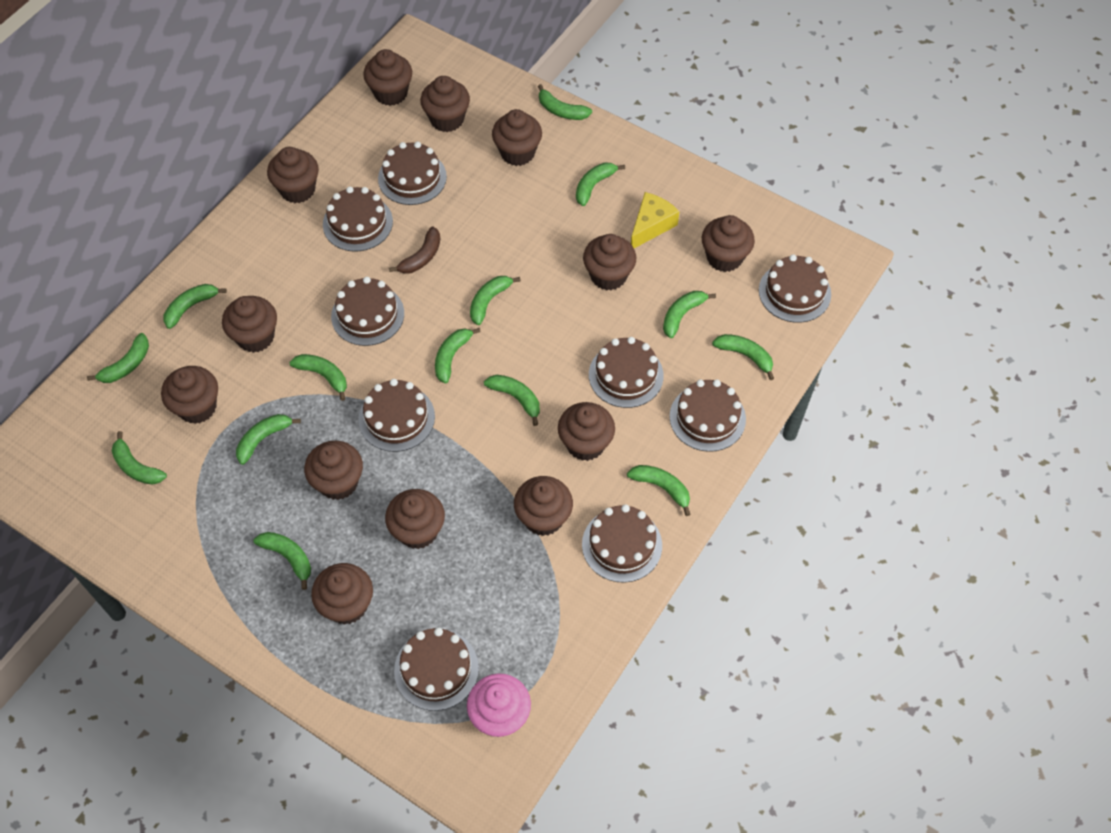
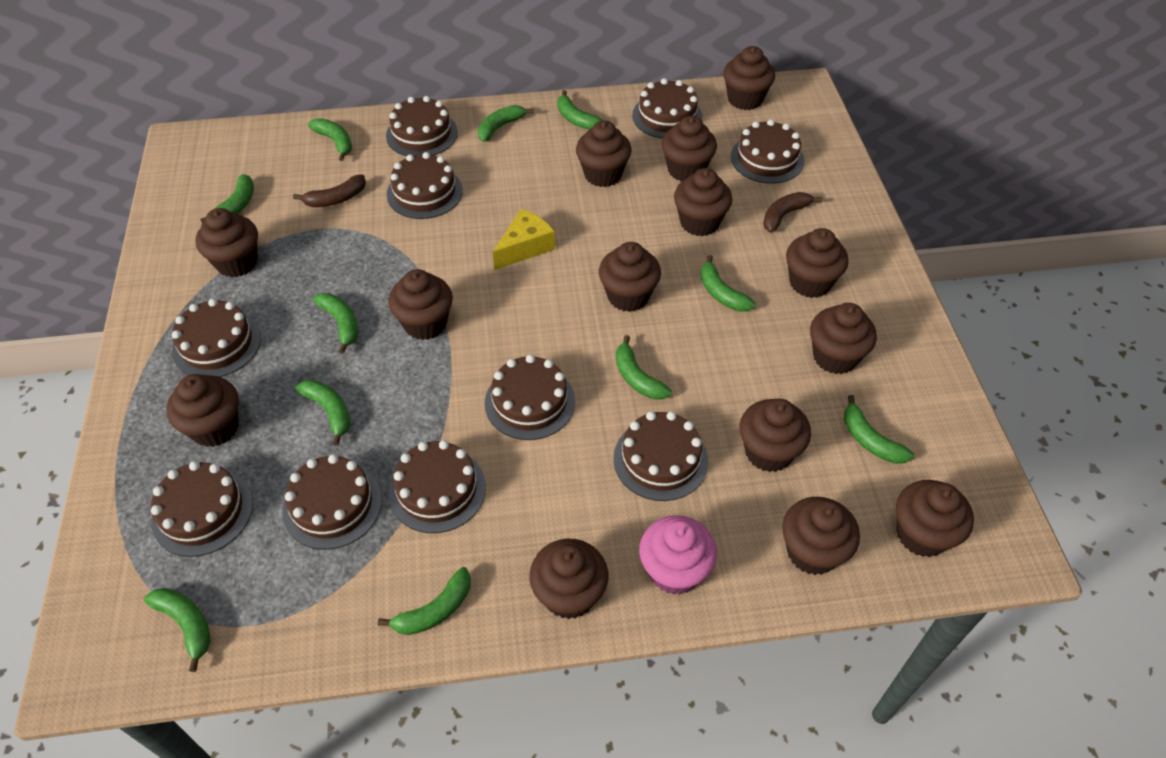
brown banana: [389,226,440,274] = 1 -> [293,174,366,207] [763,192,822,233] = 2
brown cake: [323,186,393,251] [331,277,404,346] [358,379,435,452] [378,142,447,205] [394,628,479,711] [582,504,662,583] [589,337,664,408] [670,379,746,452] [759,254,831,323] = 9 -> [151,461,253,557] [172,299,261,377] [283,454,382,550] [386,96,458,156] [387,152,463,219] [388,440,486,533] [485,354,575,440] [613,411,708,501] [632,78,703,139] [731,119,804,184] = 10
brown cupcake: [161,366,218,424] [222,296,277,353] [267,147,319,203] [304,441,363,500] [311,563,373,625] [364,49,412,106] [385,489,445,549] [420,76,470,132] [492,109,542,166] [514,476,573,536] [558,402,615,461] [583,234,636,290] [702,215,755,272] = 13 -> [166,374,239,447] [196,208,258,277] [388,269,453,340] [529,539,608,619] [576,120,632,187] [599,242,661,312] [661,116,717,182] [674,168,732,236] [723,46,775,110] [740,399,811,472] [782,497,860,575] [786,228,848,298] [810,303,877,374] [896,480,974,557] = 14
green banana: [87,333,149,383] [112,431,167,485] [164,284,227,329] [236,414,301,465] [254,532,311,590] [289,354,347,401] [435,328,481,383] [470,276,521,325] [484,375,540,426] [538,84,592,120] [576,163,625,206] [627,465,691,516] [663,291,716,338] [712,334,774,380] = 14 -> [144,588,211,672] [200,174,254,223] [295,380,350,446] [308,118,352,161] [313,293,358,354] [378,567,471,635] [478,105,534,142] [557,90,602,130] [616,335,672,400] [700,255,756,312] [844,395,914,464] = 11

